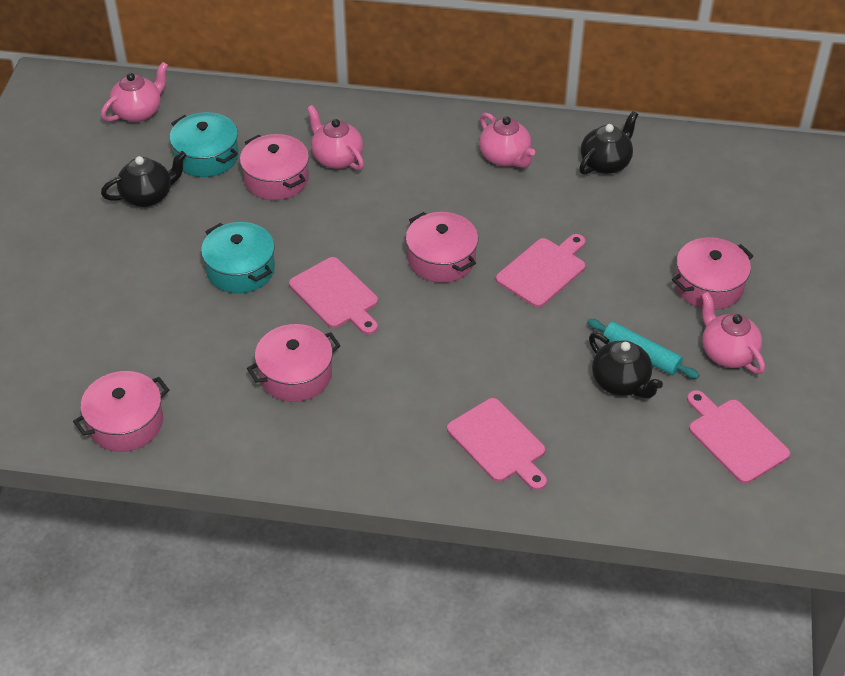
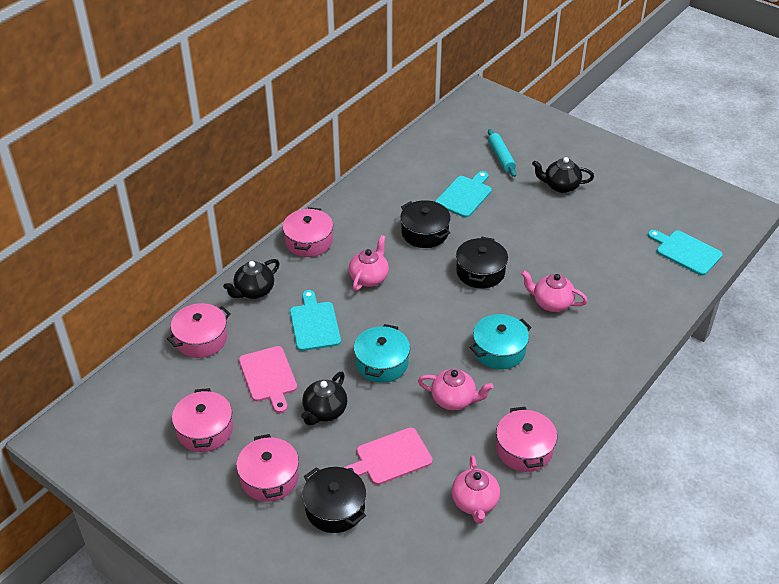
black pot: none = 0 -> [302,467,366,533] [400,200,451,248] [456,237,508,289] = 3
pink cutting board: [289,257,378,335] [447,398,547,490] [496,234,586,308] [687,390,790,484] = 4 -> [239,346,297,413] [344,427,433,485] = 2
turquoise cutting board: none = 0 -> [290,290,341,351] [435,171,492,218] [648,230,723,276] = 3

